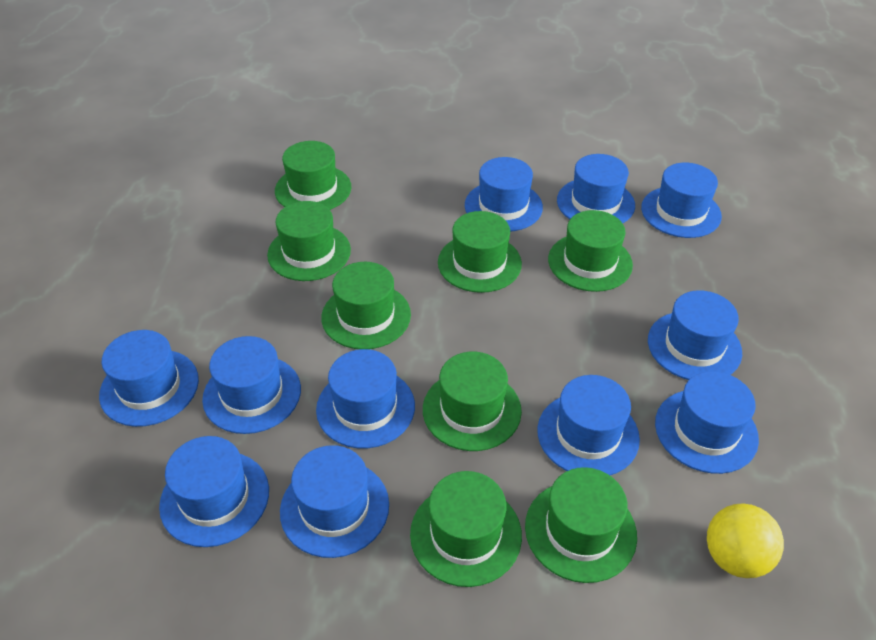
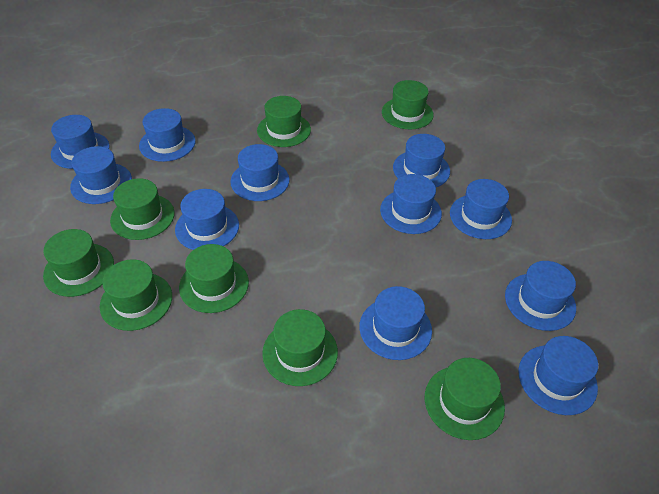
yellow ball: [707,503,784,578] = 1 -> none = 0

